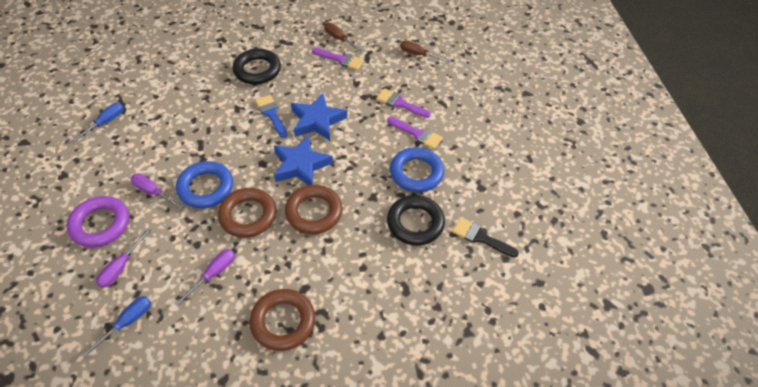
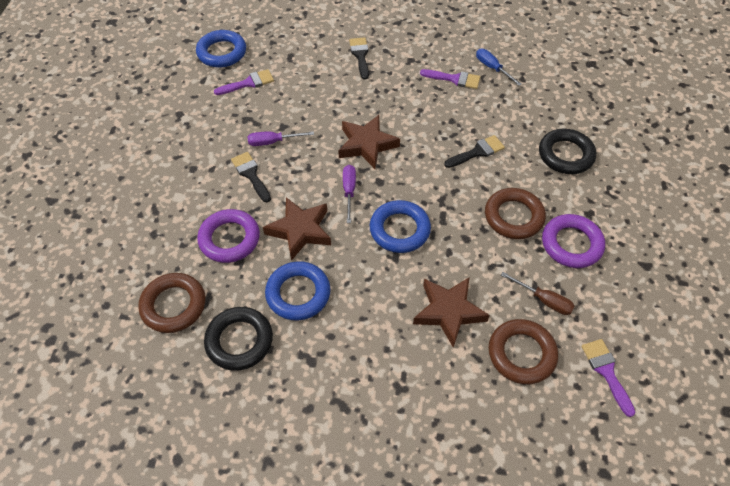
black brush: [452,218,519,257] = 1 -> [231,152,271,202] [349,37,369,80] [444,135,505,168] = 3
blue brush: [255,95,288,138] = 1 -> none = 0
blue ring: [176,161,233,208] [390,147,444,192] = 2 -> [196,30,246,67] [265,261,330,320] [370,200,431,253] = 3
blue screwdriver: [70,103,124,143] [81,296,151,358] = 2 -> [476,49,522,86] = 1
blue star: [274,135,333,185] [291,93,347,141] = 2 -> none = 0
brown screwdriver: [324,23,363,52] [400,40,452,63] = 2 -> [501,272,575,315] = 1
brown star: none = 0 -> [263,197,331,261] [338,115,400,169] [413,278,490,348] = 3
purple ring: [67,196,129,247] = 1 -> [197,209,260,263] [542,214,605,268] = 2
purple screwdriver: [96,228,151,288] [131,173,184,209] [176,249,235,306] = 3 -> [248,131,314,146] [343,165,356,223] = 2

